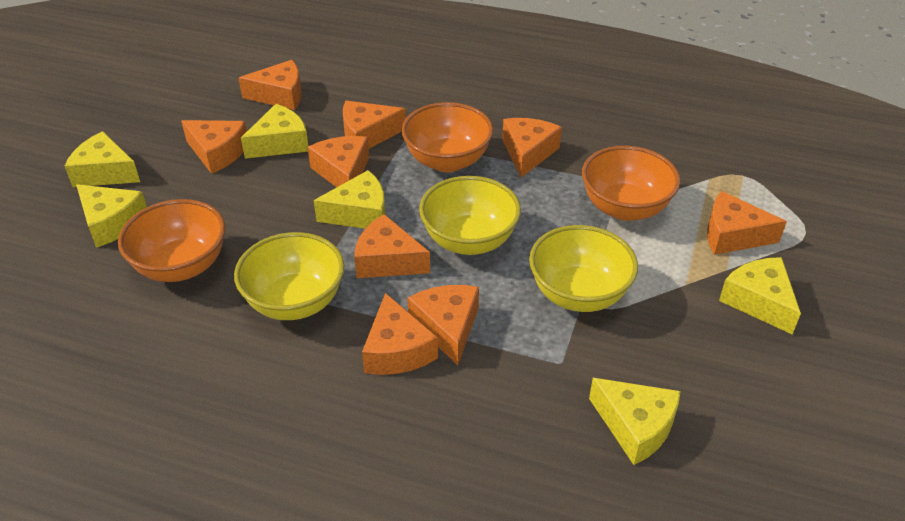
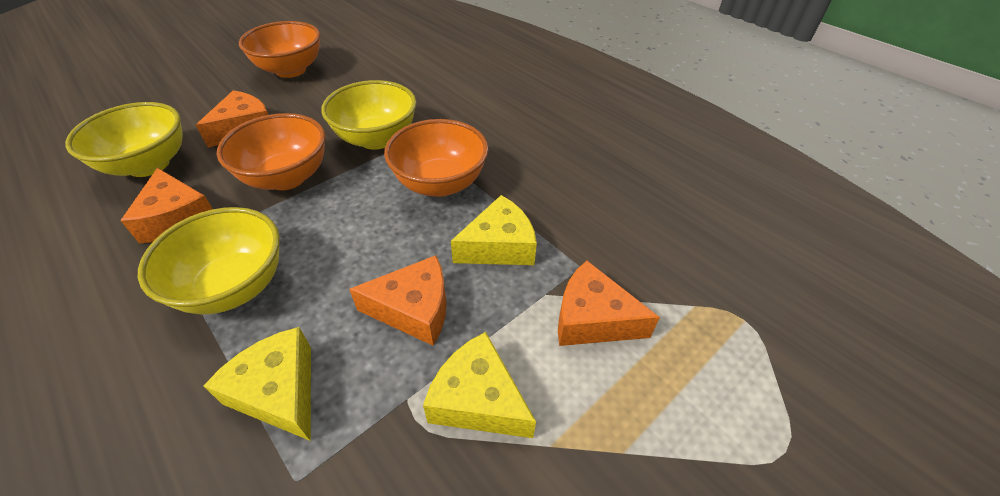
orange cheese: [181,120,247,174] [239,60,301,110] [308,136,369,187] [343,101,406,149] [354,214,430,278] [362,293,438,375] [407,285,479,365] [502,118,562,178] [707,191,787,255] = 9 -> [120,168,212,243] [196,90,268,148] [349,255,447,346] [558,260,660,346] = 4
yellow cheese: [65,131,140,187] [76,184,147,248] [241,104,308,159] [313,170,385,229] [589,378,681,465] [719,257,801,335] = 6 -> [203,327,311,441] [423,332,536,438] [451,195,537,265] = 3

